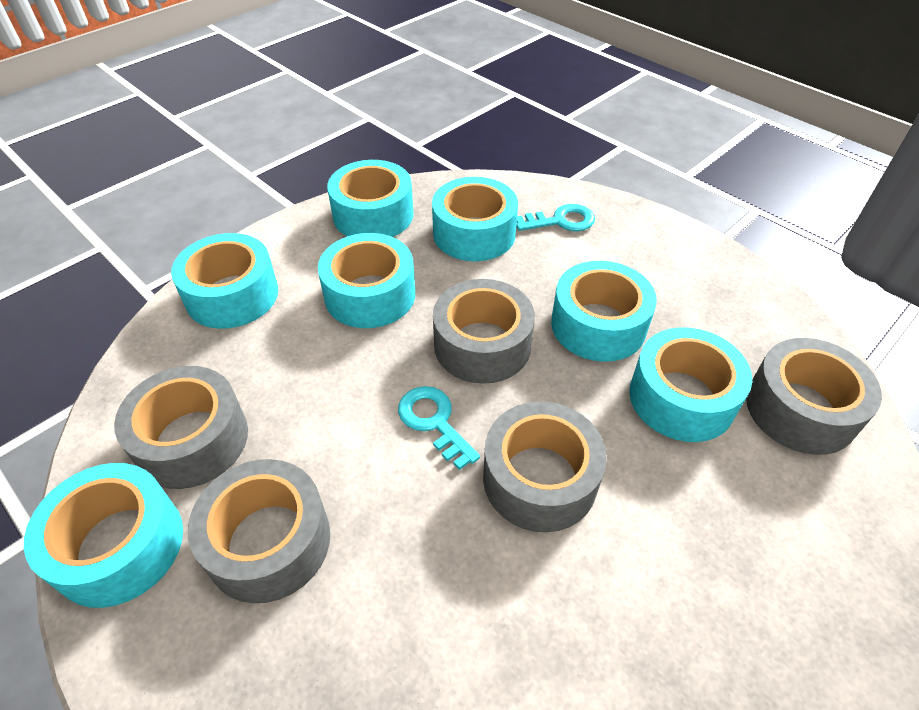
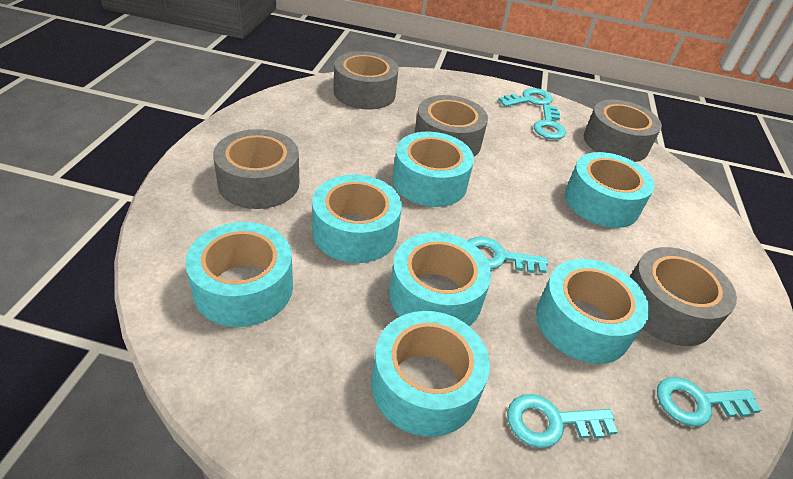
turquoise key: [398,386,480,470] [516,204,595,231] = 2 -> [468,237,548,273] [498,88,553,107] [507,394,618,448] [534,104,566,139] [657,377,761,426] = 5

